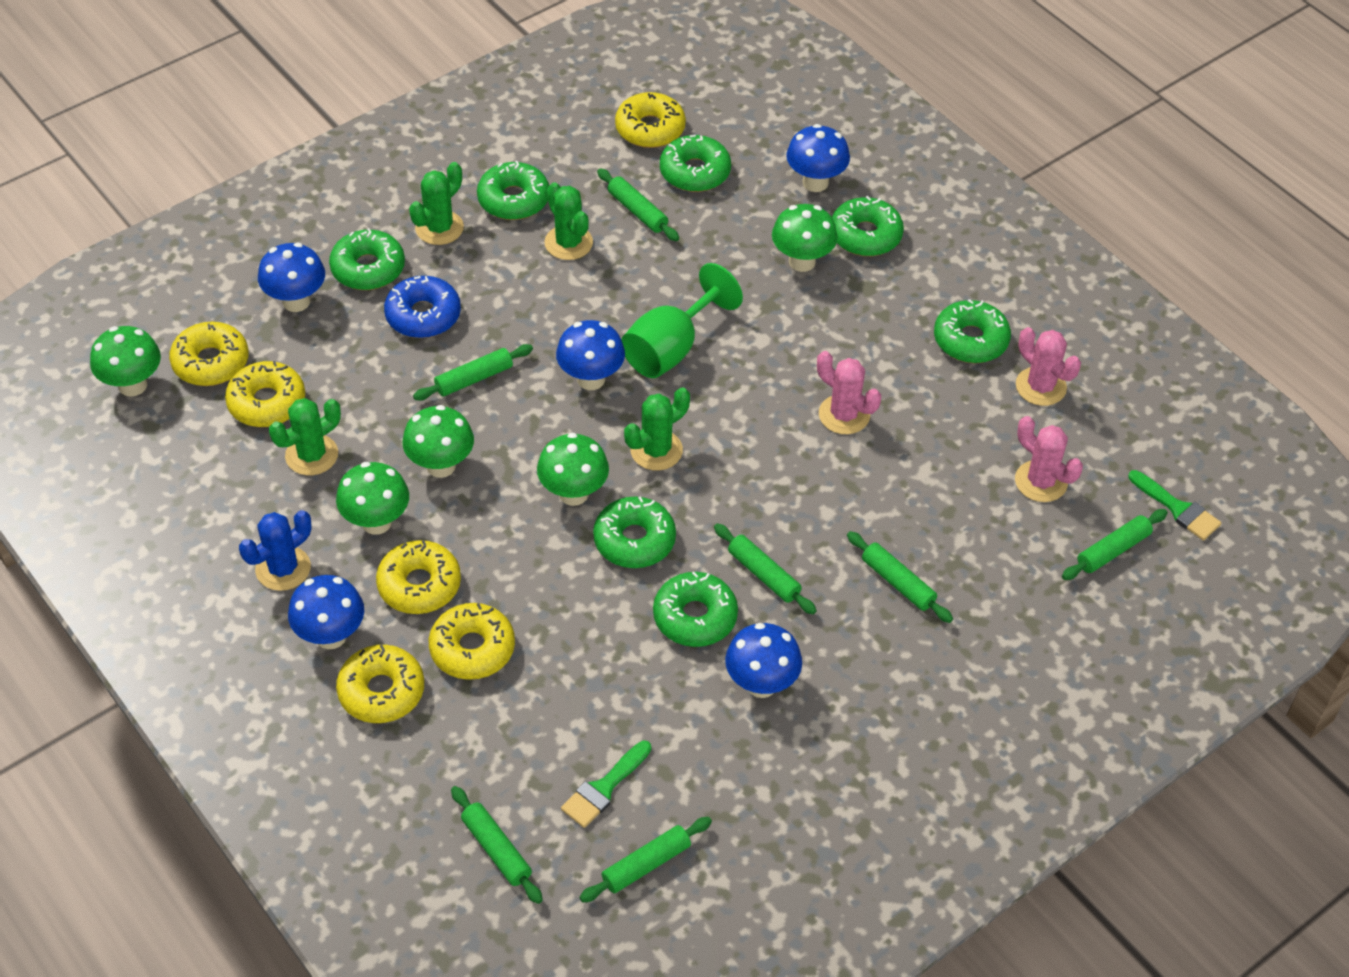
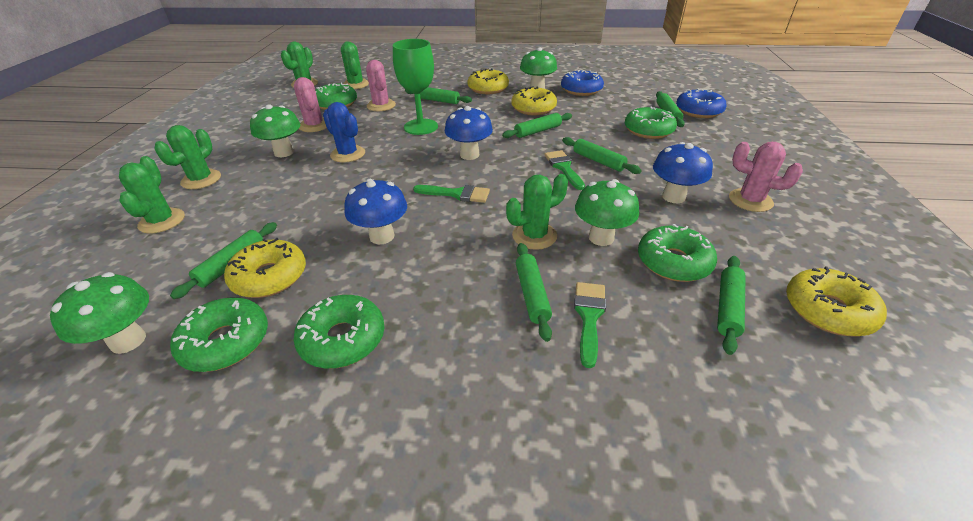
blue donut: [384,276,461,338] = 1 -> [561,70,604,96] [676,89,726,118] = 2
blue mushroom: [258,243,325,312] [288,575,364,649] [556,320,625,390] [725,623,802,698] [786,124,850,192] = 5 -> [345,179,407,244] [445,106,493,160] [653,142,713,203] = 3
green brush: [561,741,651,828] [1128,470,1221,541] = 2 -> [413,185,490,203] [544,150,585,190] [574,282,606,368] = 3
green cactus: [269,398,341,475] [409,162,464,245] [544,182,593,260] [624,387,690,471] = 4 -> [119,156,185,233] [154,125,221,189] [281,42,318,88] [341,41,369,89] [506,174,568,250] = 5
green donut: [329,228,405,290] [477,161,549,220] [593,497,676,568] [653,572,738,647] [660,135,731,192] [832,196,904,256] [934,299,1011,363] = 7 -> [170,298,268,372] [294,295,385,368] [315,82,357,110] [625,107,677,139] [638,224,717,282] = 5
green mushroom: [90,326,161,397] [336,462,409,535] [402,405,474,478] [537,433,609,506] [772,204,838,272] = 5 -> [50,272,149,354] [250,104,300,157] [520,47,557,89] [575,179,639,246] = 4
yellow donut: [169,322,249,386] [225,361,305,427] [336,645,424,723] [376,540,461,614] [429,603,515,680] [615,92,686,148] = 6 -> [224,238,306,298] [467,69,509,94] [512,87,557,115] [786,266,887,337] = 4

